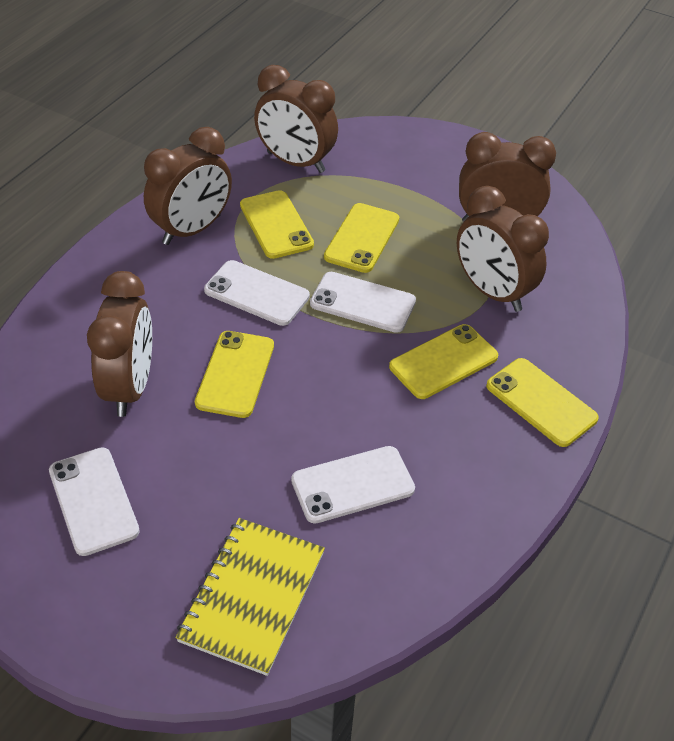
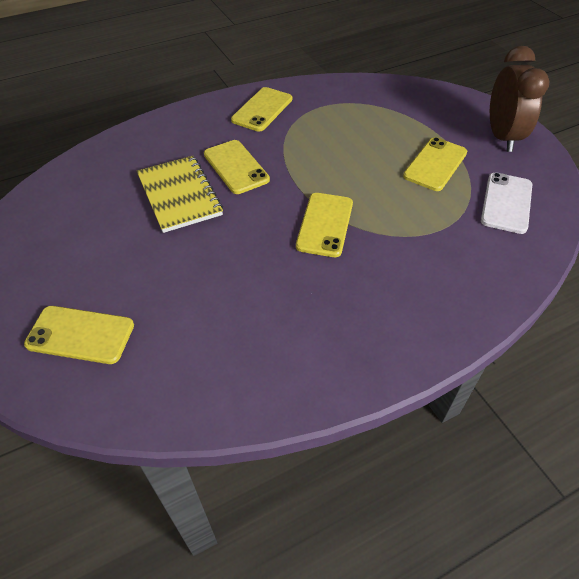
brown clock: [87,271,152,417] [144,127,232,245] [254,65,338,173] [457,186,549,312] [459,132,556,222] = 5 -> [490,46,550,152] = 1
white phone: [49,447,140,556] [204,260,310,326] [291,446,415,524] [310,272,416,333] = 4 -> [481,173,533,234] = 1

